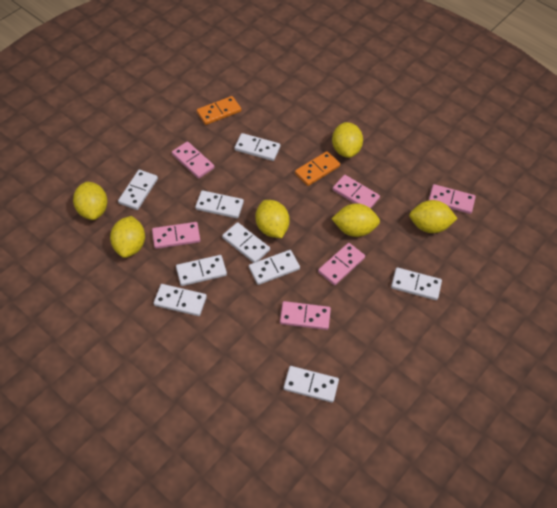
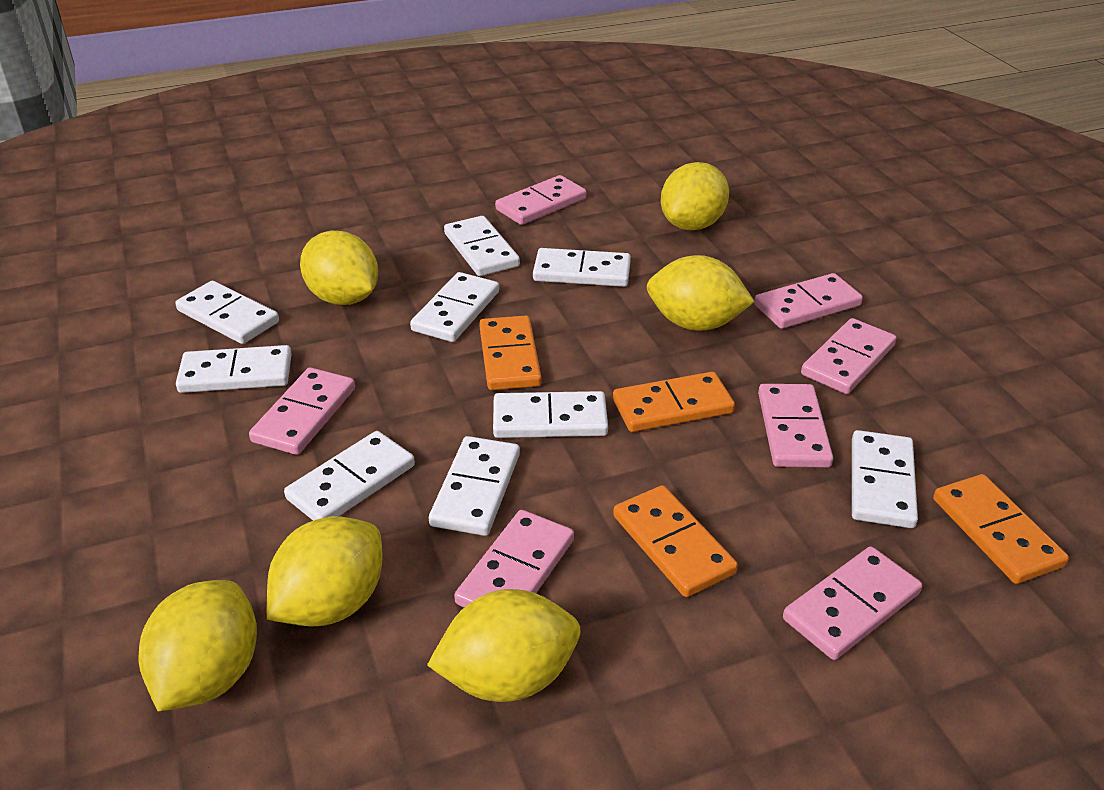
orange domino: [197,96,241,125] [295,151,340,186] = 2 -> [479,316,542,390] [613,372,735,432] [613,485,738,597] [933,474,1069,584] = 4
pink domino: [152,222,200,249] [172,141,214,179] [280,301,331,330] [318,243,365,285] [332,175,380,208] [429,184,476,214] = 6 -> [249,367,355,455] [454,510,574,607] [495,175,586,225] [754,273,863,329] [758,384,833,467] [783,546,922,660] [801,318,896,394] = 7

